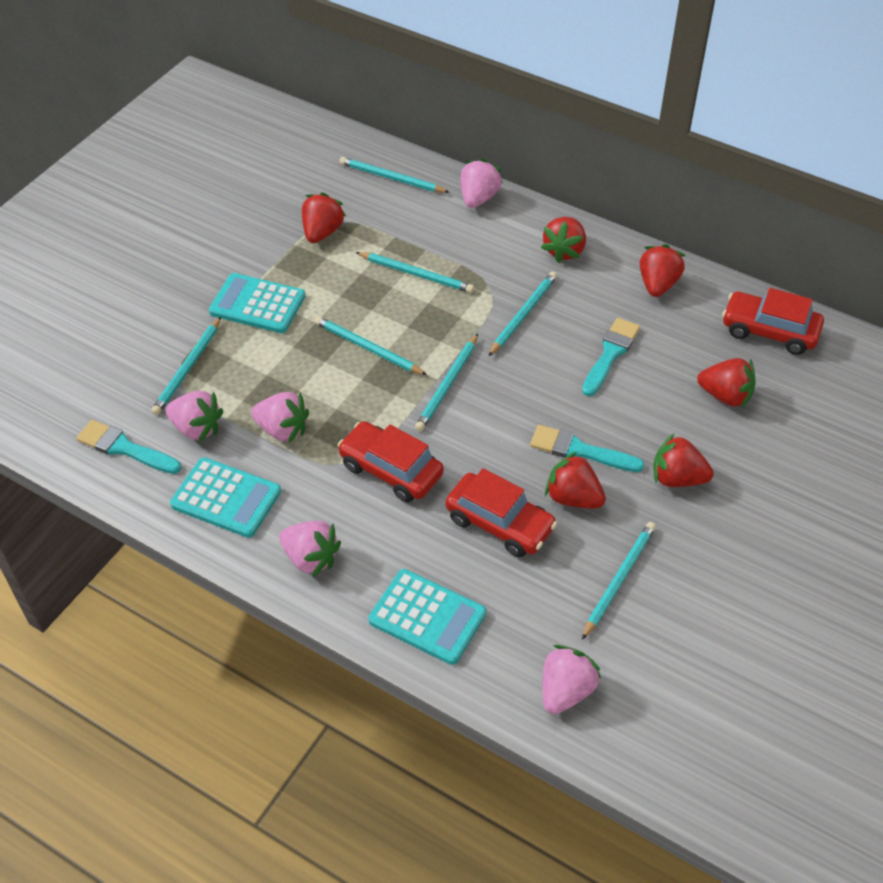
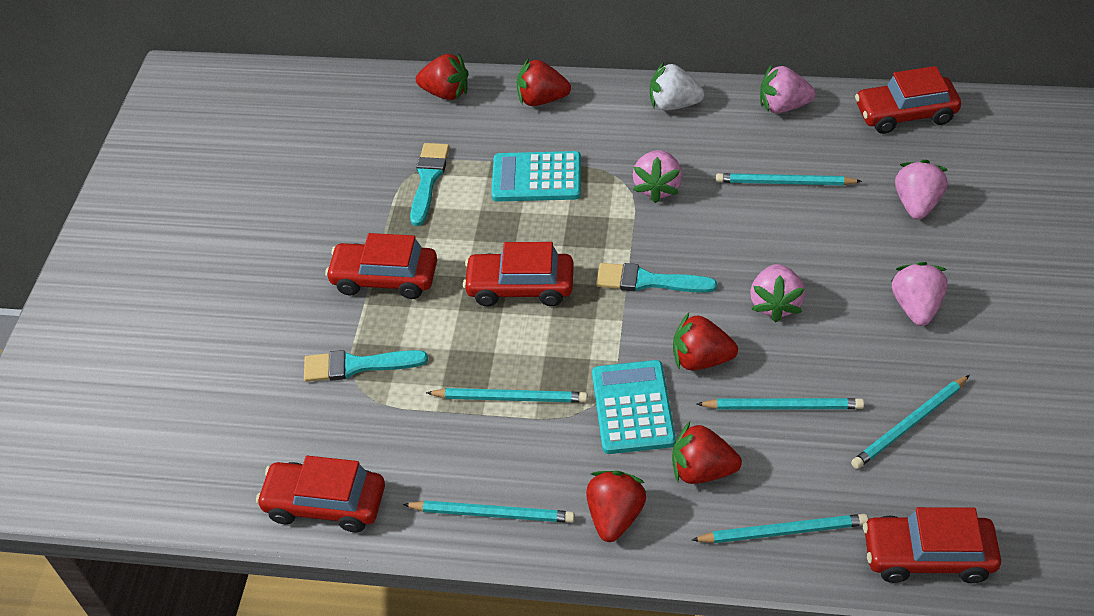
red car: [338,421,444,502] [446,468,557,557] [722,288,824,355] = 3 -> [256,456,385,532] [325,233,437,299] [463,242,574,307] [855,66,961,134] [863,507,1001,583] = 5
red strawberry: [302,192,346,243] [541,217,586,263] [545,452,606,508] [640,244,685,297] [653,434,714,487] [697,358,756,408] = 6 -> [416,54,468,100] [517,58,571,106] [586,471,646,542] [672,422,742,484] [673,313,738,370] = 5
turquoise calculator: [170,457,281,538] [209,273,306,333] [369,569,486,665] = 3 -> [491,151,581,202] [592,360,676,454] = 2
turquoise pencil: [151,317,221,415] [314,316,427,375] [339,157,450,193] [356,252,474,293] [415,334,478,431] [489,271,557,356] [582,522,656,640] = 7 -> [403,500,575,523] [426,388,588,403] [692,514,868,543] [697,398,864,410] [716,173,862,185] [851,375,970,469] = 6
white strawberry: none = 0 -> [650,62,705,111] = 1

